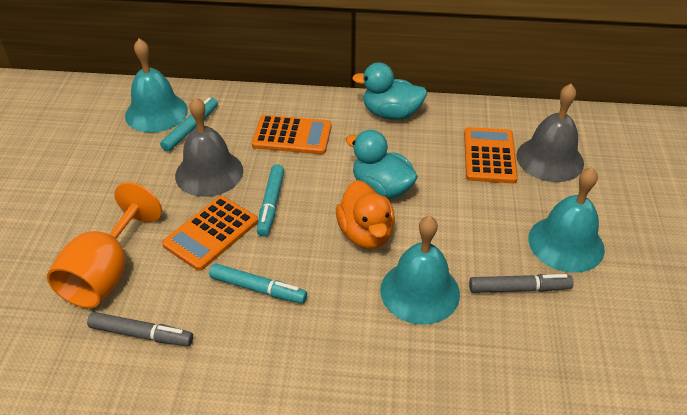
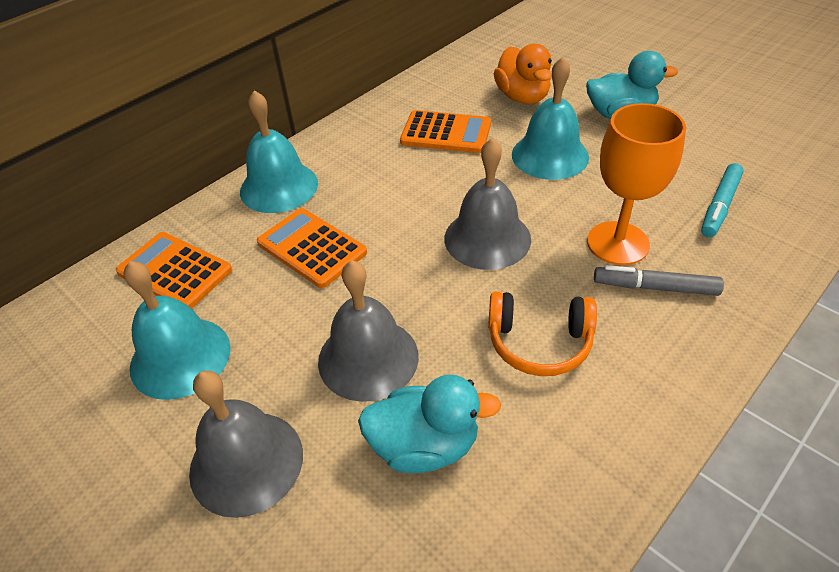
grey bell: [175,97,243,197] [516,84,584,182] = 2 -> [189,371,303,518] [318,260,419,402] [445,138,531,270] = 3
grey marker: [87,312,193,346] [469,274,574,293] = 2 -> [594,265,724,296] = 1
orange headphones: none = 0 -> [488,292,597,376] = 1
turquoise marker: [160,97,218,152] [209,263,307,303] [257,164,284,237] = 3 -> [701,163,744,237] = 1

